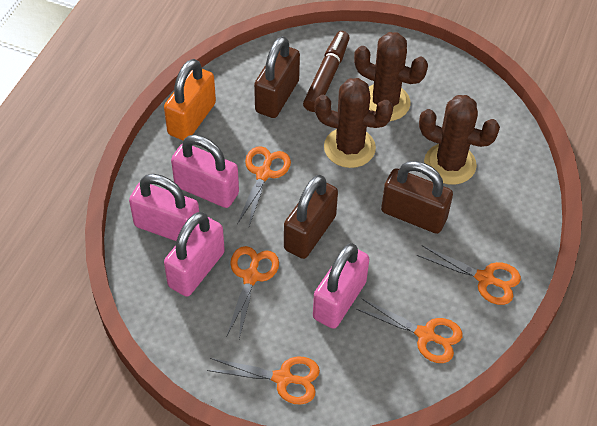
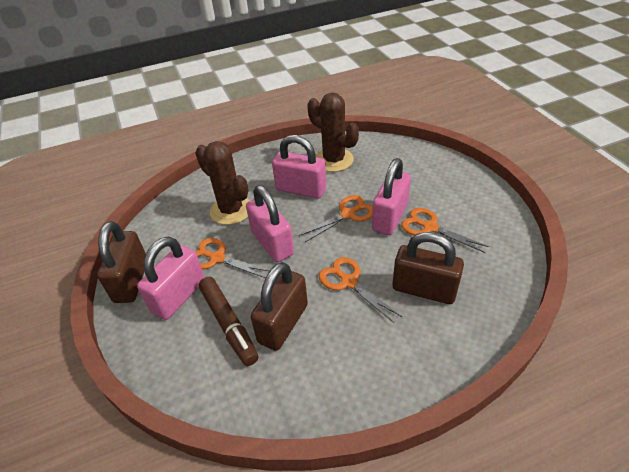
brown cactus: [315,78,393,168] [354,32,428,121] [419,95,500,185] = 3 -> [195,141,250,225] [307,93,359,172] = 2
orange padlock: [164,59,216,140] = 1 -> none = 0
orange scissors: [207,356,320,405] [227,246,279,339] [237,146,291,226] [356,298,462,363] [417,245,521,305] = 5 -> [195,238,270,278] [299,195,373,242] [319,257,402,323] [401,208,489,253] = 4

